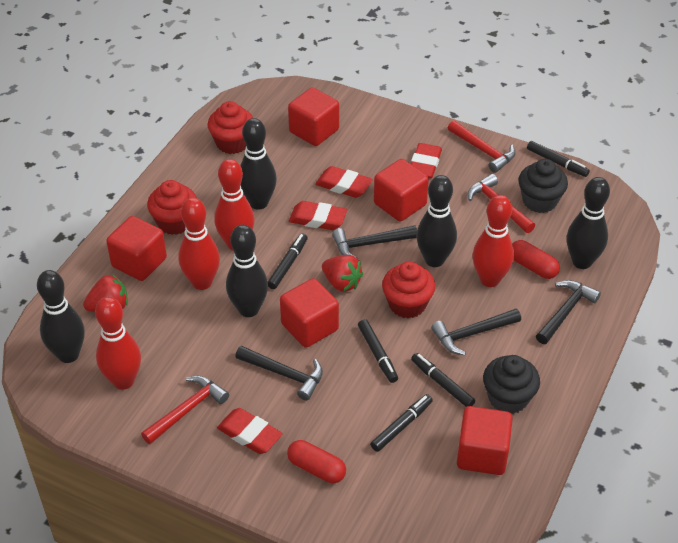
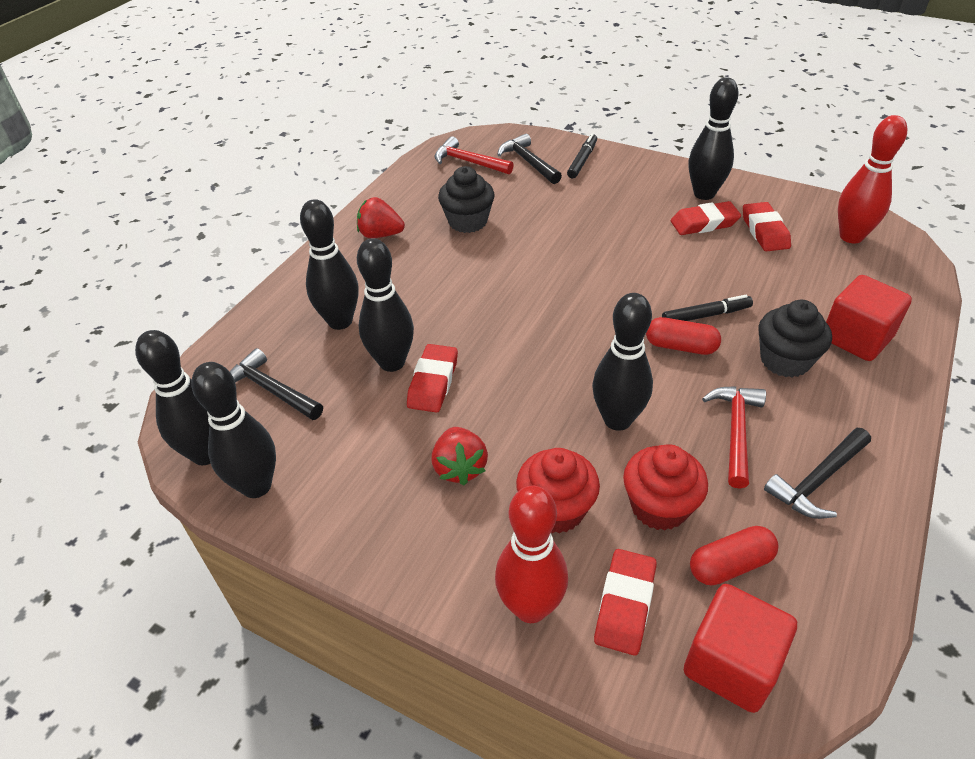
black bowling pin: [37,270,85,363] [226,225,268,317] [240,118,277,210] [416,175,457,267] [567,177,610,269] = 5 -> [135,330,211,465] [191,362,276,498] [300,199,359,330] [357,238,414,372] [592,293,653,431] [689,77,739,200] = 6
black hammer: [235,346,323,401] [332,225,417,259] [431,309,521,355] [536,280,601,344] = 4 -> [230,348,323,420] [497,134,562,184] [764,428,871,519] = 3
black marker: [268,233,308,289] [358,319,398,383] [370,394,433,452] [411,353,475,407] [527,141,590,177] = 5 -> [567,133,597,178] [662,295,753,321] = 2
red bowling pin: [95,297,141,390] [178,198,220,290] [215,159,255,250] [472,195,514,287] = 4 -> [495,486,568,623] [838,115,907,244] = 2
red cube: [106,216,167,281] [280,278,339,348] [288,87,339,146] [374,159,429,221] [457,406,513,475] = 5 -> [684,584,797,713] [826,275,912,361] = 2
red cupcake: [147,180,197,235] [207,101,253,154] [382,261,435,318] = 3 -> [516,448,600,534] [623,444,708,531] = 2
red hammer: [141,376,229,444] [448,120,515,173] [468,174,535,233] = 3 -> [434,136,513,175] [702,386,766,489] = 2

